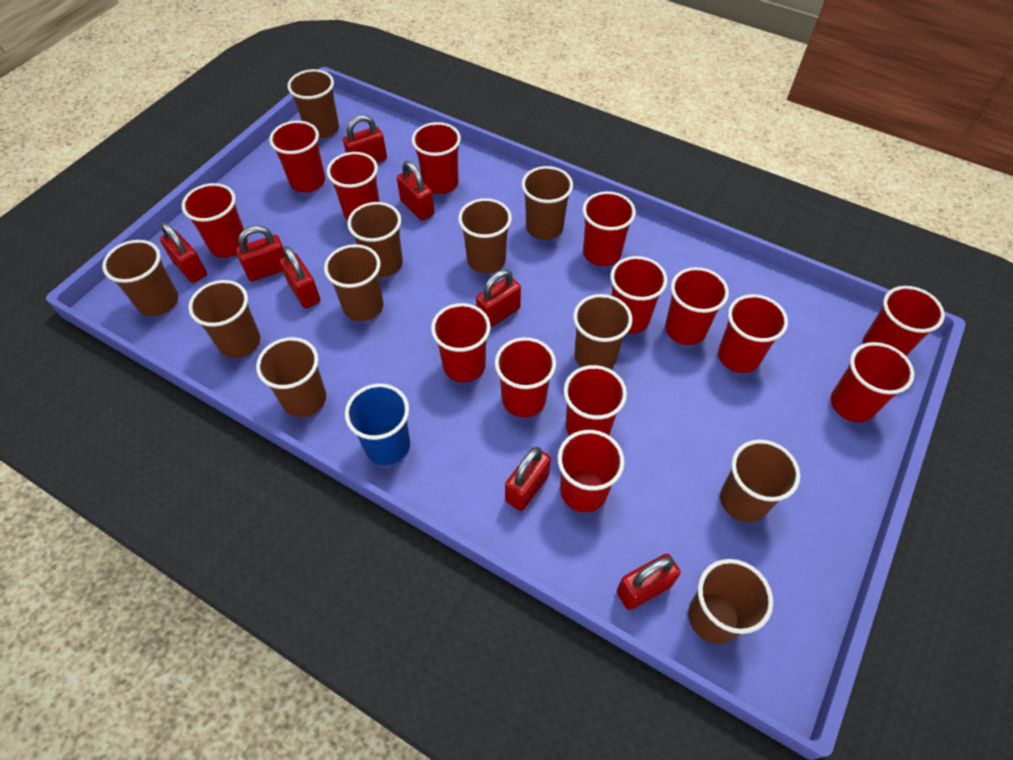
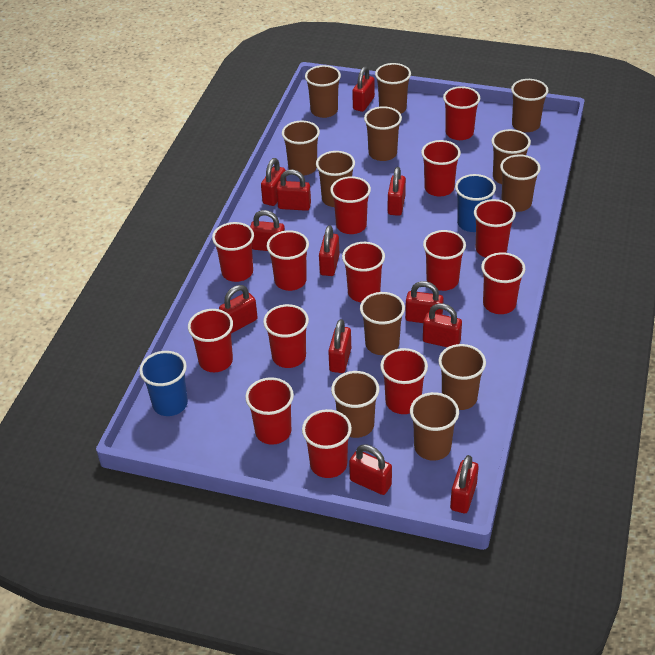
blue cup: [345,384,410,465] = 1 -> [139,351,188,416] [455,174,496,232] = 2
brown cup: [102,240,178,316] [188,280,260,358] [256,337,326,417] [287,69,339,139] [324,244,383,321] [347,202,403,277] [458,198,512,273] [522,166,573,240] [573,294,632,369] [688,559,773,644] [720,440,800,523] = 11 -> [282,121,320,176] [305,65,341,118] [316,151,355,207] [331,371,379,438] [360,292,405,355] [364,106,402,161] [375,63,411,114] [410,392,459,461] [438,344,486,410] [491,129,531,184] [500,154,541,212] [511,79,549,132] = 12
red padlock: [160,223,207,283] [236,226,285,281] [280,246,320,308] [343,115,387,163] [397,161,434,221] [476,270,521,327] [505,447,551,511] [617,554,681,610] = 8 -> [219,285,258,333] [250,210,285,251] [261,158,286,206] [276,169,311,211] [319,225,339,276] [328,319,351,373] [349,444,392,495] [352,66,375,112] [388,167,406,216] [405,281,444,323] [423,303,462,347] [450,455,479,513] = 12

